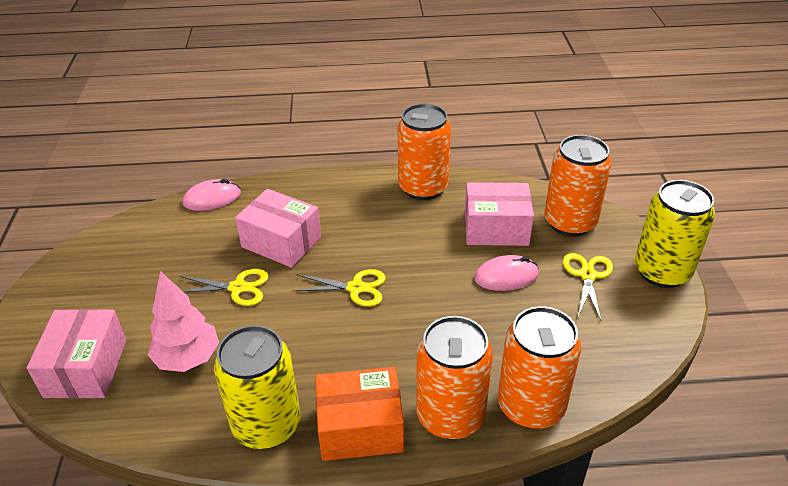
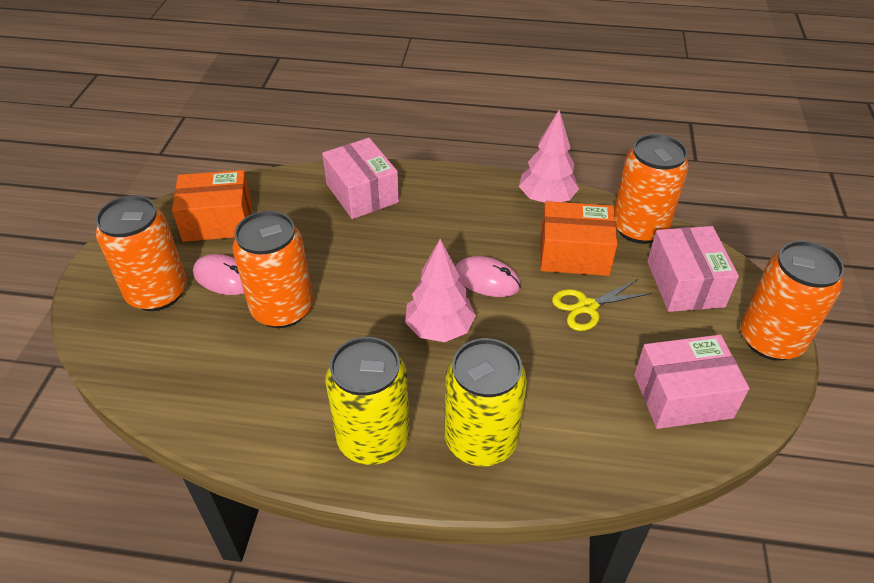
orange box: [315,367,404,461] = 1 -> [172,170,252,242] [540,201,618,276] = 2
pink tree: [148,271,219,372] = 1 -> [405,239,476,342] [519,110,579,204] = 2
yellow scissors: [180,269,268,306] [292,269,386,307] [563,253,613,320] = 3 -> [552,278,652,331] = 1

